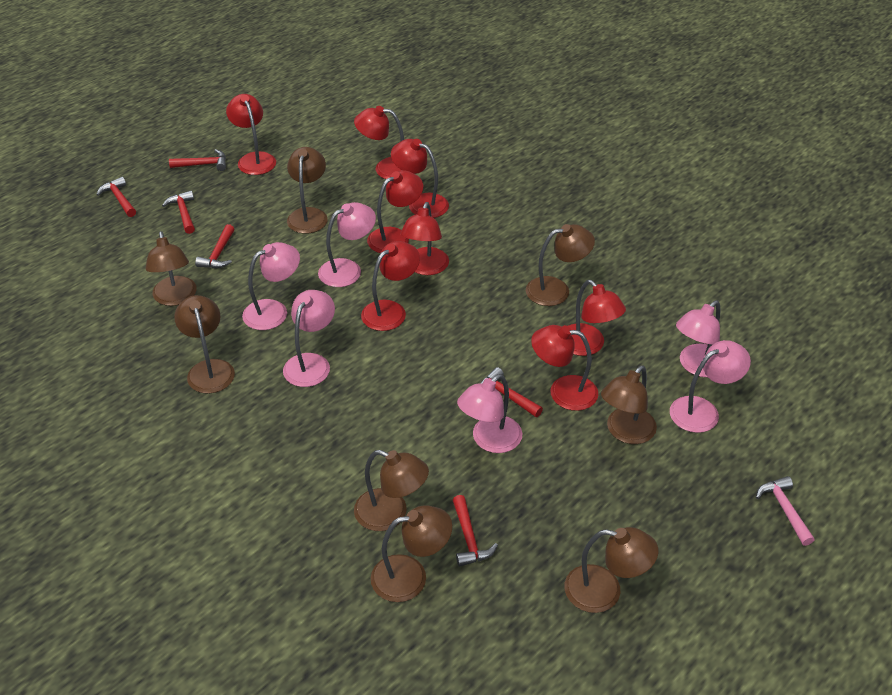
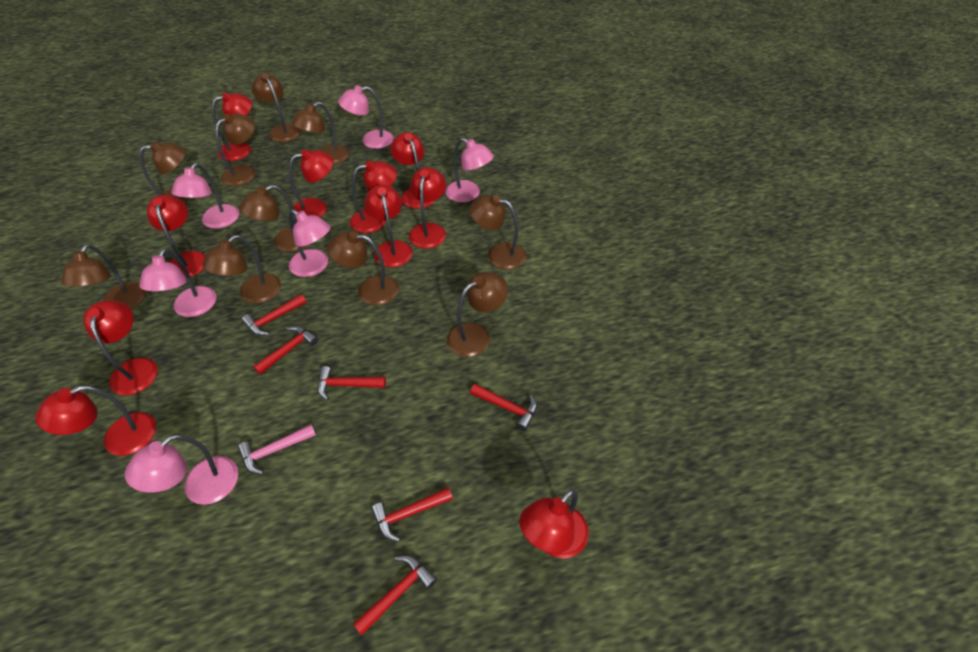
brown lamp: [145,231,197,306] [174,295,235,394] [287,147,328,234] [354,450,429,531] [371,505,452,602] [526,224,595,306] [564,527,658,613] [601,365,657,444] = 8 -> [61,244,146,309] [140,142,188,204] [202,235,281,303] [216,113,256,186] [239,185,307,252] [252,73,301,142] [292,102,349,164] [327,231,399,305] [447,272,508,357] [469,195,526,270] = 10
red lamp: [226,94,276,175] [354,106,404,179] [361,241,420,331] [367,170,423,253] [391,139,449,218] [400,202,449,275] [531,325,598,411] [568,280,626,356] = 8 -> [35,385,156,456] [83,300,158,396] [147,195,206,277] [212,92,252,161] [289,149,333,220] [350,160,397,233] [364,185,412,267] [390,132,435,209] [409,167,446,248] [519,489,589,559] = 10

